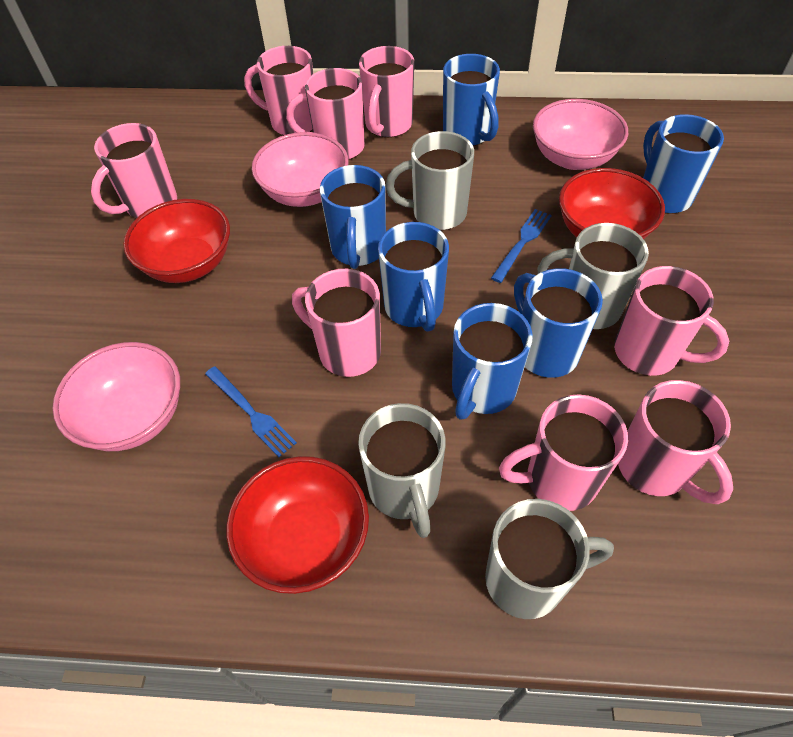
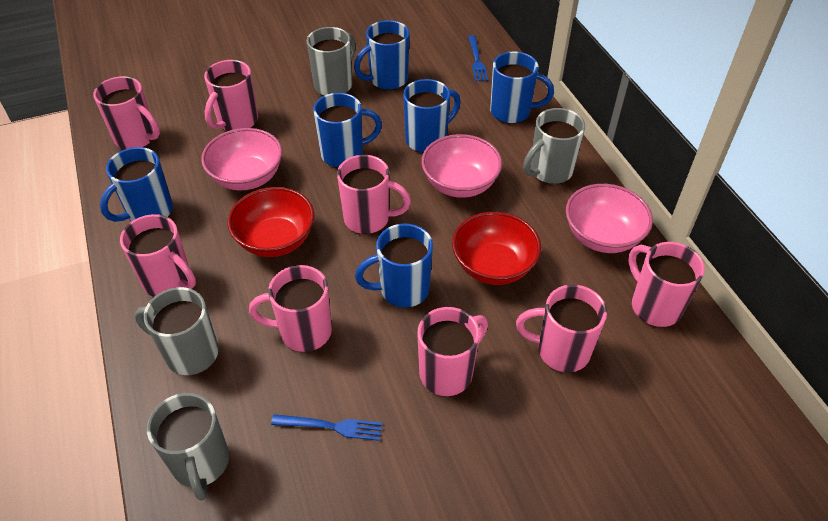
red bowl: [123,199,230,283] [227,456,369,594] [559,168,665,239] = 3 -> [227,187,314,257] [452,212,541,285] = 2

